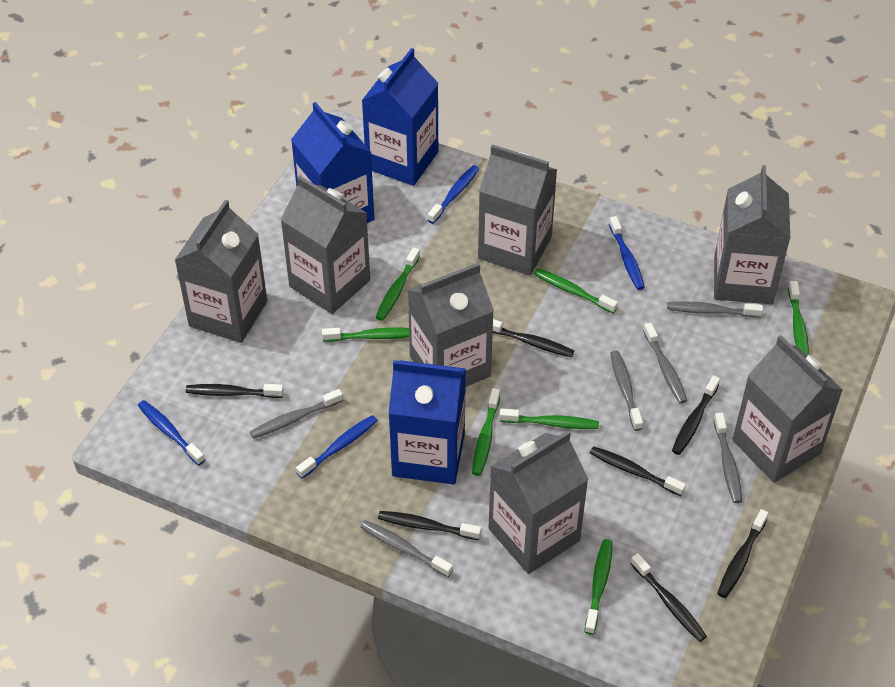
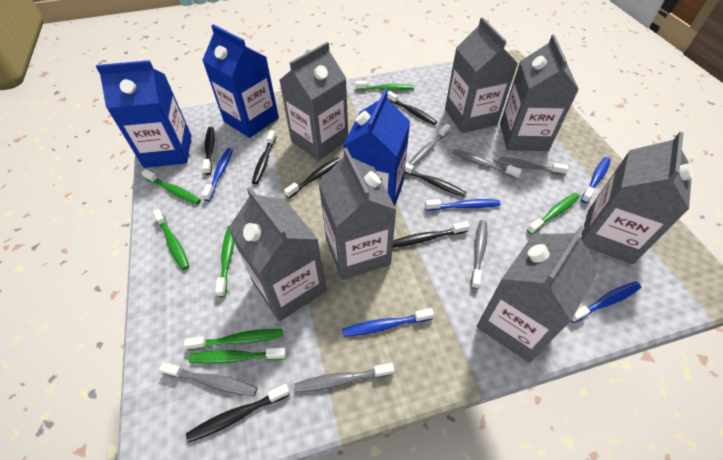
blue toothbrush: [138,400,205,465] [296,415,378,479] [428,165,479,224] [609,216,645,290] = 4 -> [202,148,233,201] [342,308,434,337] [425,199,501,211] [571,282,641,323] [581,157,611,203] = 5

